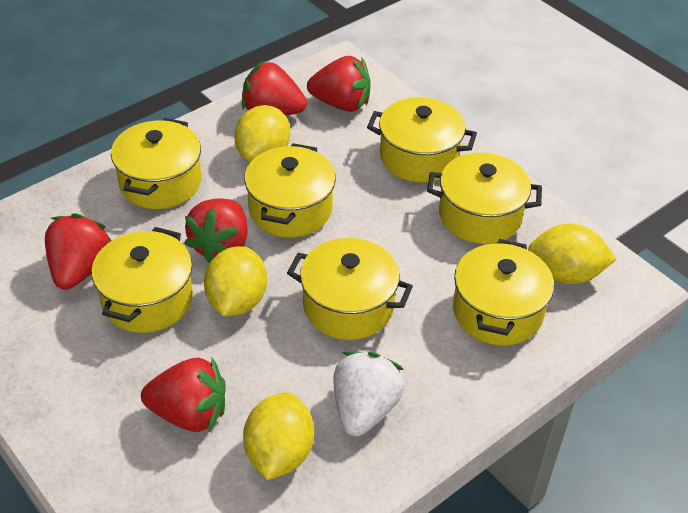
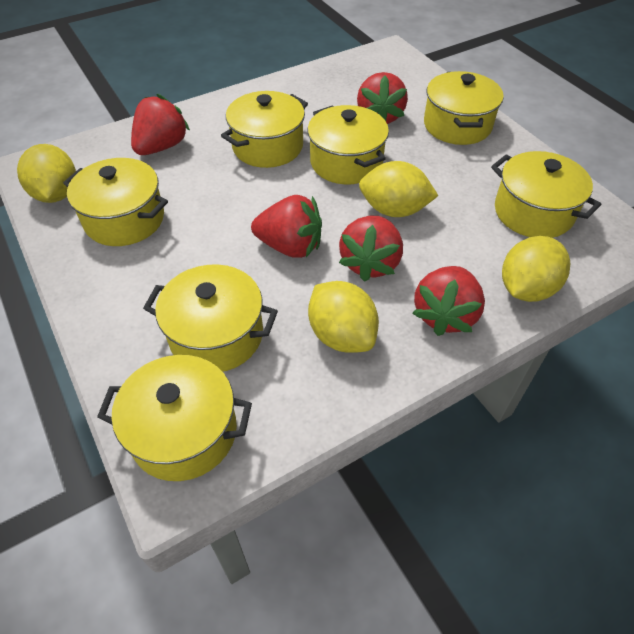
white strawberry: [333,351,405,436] = 1 -> none = 0

